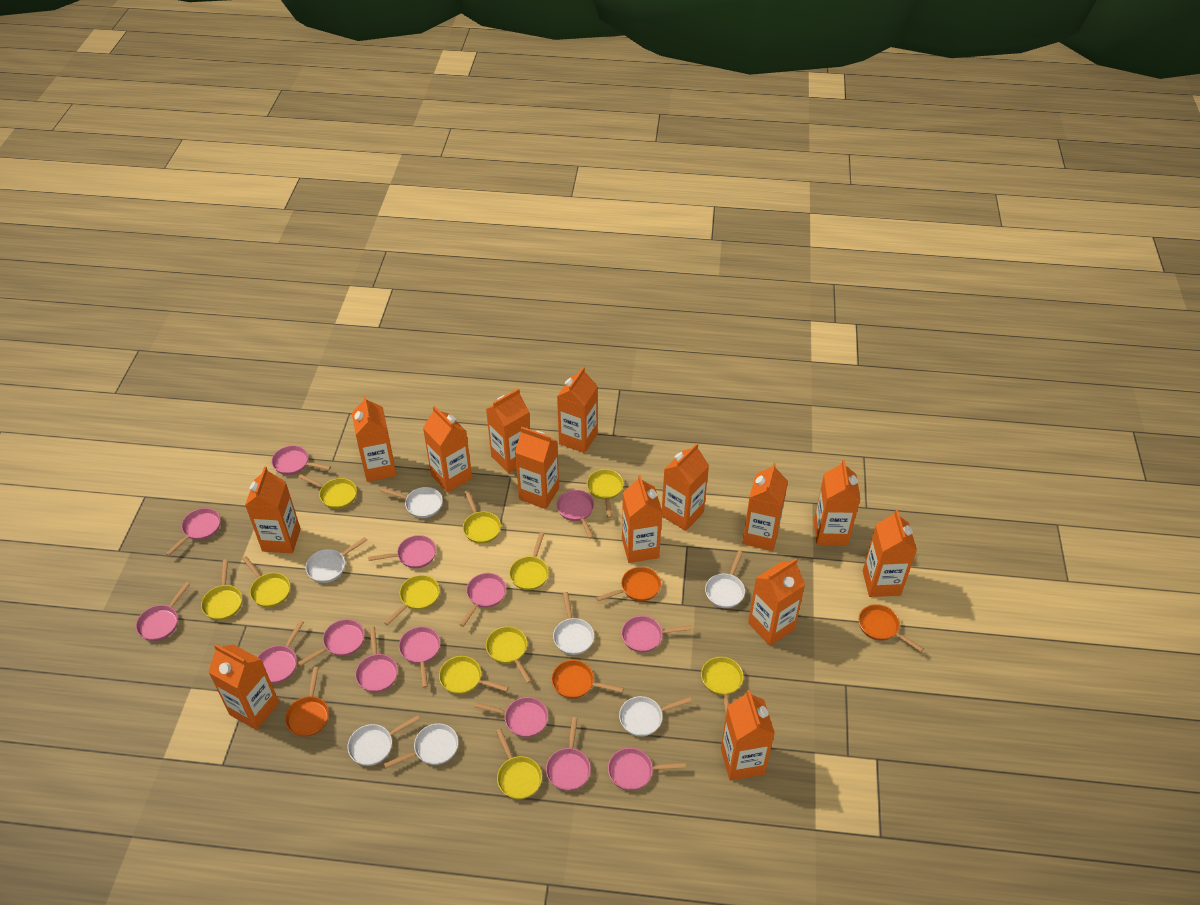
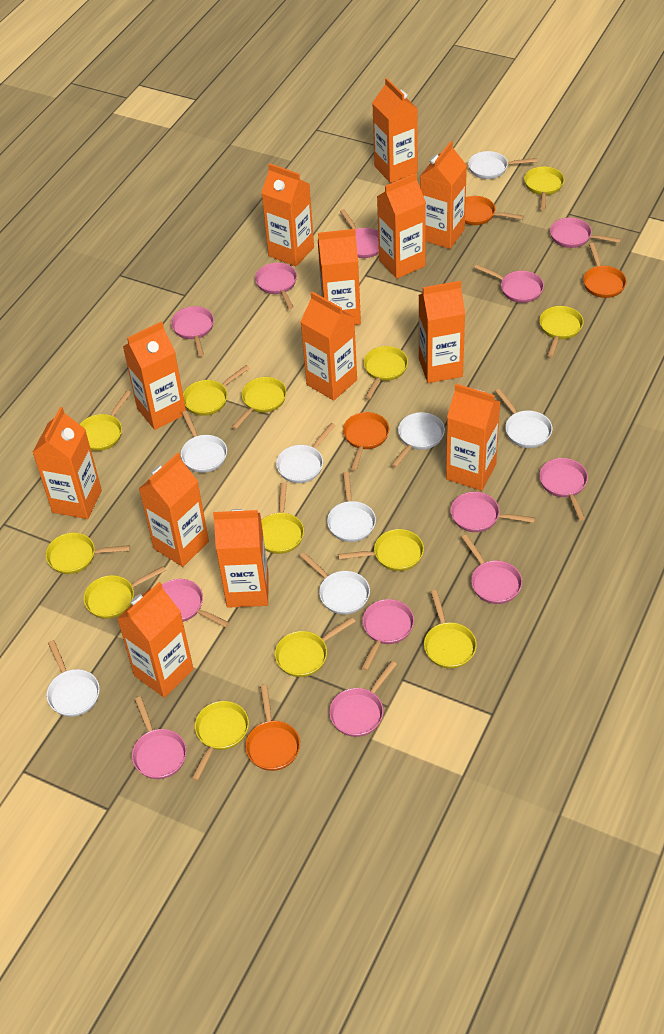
orange carton: [208,644,279,730] [245,466,301,553] [352,395,397,482] [423,406,472,493] [486,388,530,473] [515,427,559,509] [557,367,598,453] [622,475,662,563] [662,443,709,531] [721,690,775,781] [742,463,788,551] [748,558,805,646] [814,460,861,546] [863,509,917,597] = 14 -> [32,407,102,519] [117,582,194,698] [123,321,186,430] [139,453,209,567] [213,509,269,608] [261,163,314,267] [301,291,357,401] [318,229,361,325] [372,78,418,183] [377,173,426,279] [418,281,465,383] [420,141,467,249] [446,384,500,491] = 13
pink pan: [136,582,190,641] [166,508,221,556] [258,620,304,683] [272,445,331,475] [298,619,365,666] [355,627,398,692] [368,535,436,568] [399,626,440,688] [459,573,506,627] [474,697,548,737] [546,717,591,791] [557,490,594,539] [608,748,686,791] [621,616,693,652] = 14 -> [132,697,187,779] [162,579,229,627] [171,306,214,357] [255,263,297,309] [329,661,397,737] [340,209,379,258] [362,599,414,671] [450,492,535,532] [462,534,522,604] [475,264,544,303] [539,458,588,520] [550,218,621,248] = 12
white pan: [305,537,367,583] [347,715,420,766] [380,487,443,518] [384,723,458,768] [553,592,594,655] [619,696,692,737] [705,551,745,608] = 7 -> [47,640,100,717] [181,411,227,473] [276,423,336,483] [300,552,370,614] [327,472,376,542] [391,412,445,468] [468,151,537,179] [495,389,552,448] = 8
yellow pan: [201,559,242,620] [242,556,290,607] [298,474,357,509] [384,575,440,626] [439,656,509,694] [463,490,501,544] [486,626,532,683] [496,729,542,799] [509,532,549,590] [587,469,624,518] [701,657,744,714] = 11 -> [46,533,130,574] [80,390,131,451] [83,566,166,619] [183,365,250,416] [192,701,249,781] [232,377,287,429] [261,483,304,554] [275,617,356,677] [338,529,424,571] [363,346,408,399] [424,590,477,669] [524,166,564,210] [539,306,584,357] = 13

